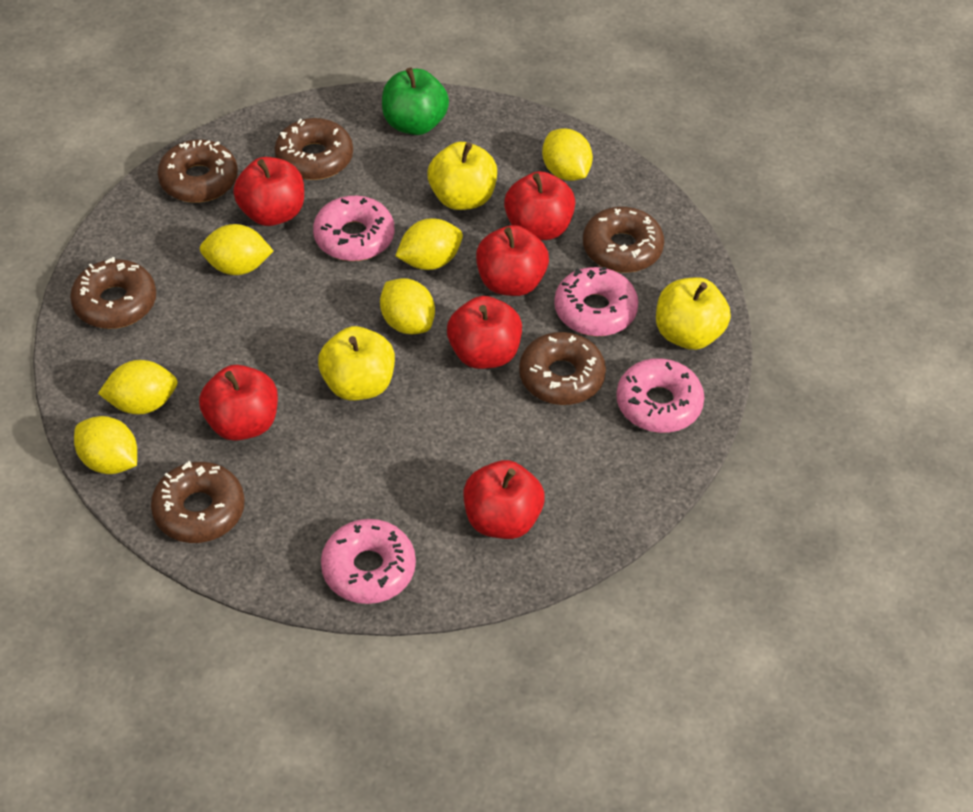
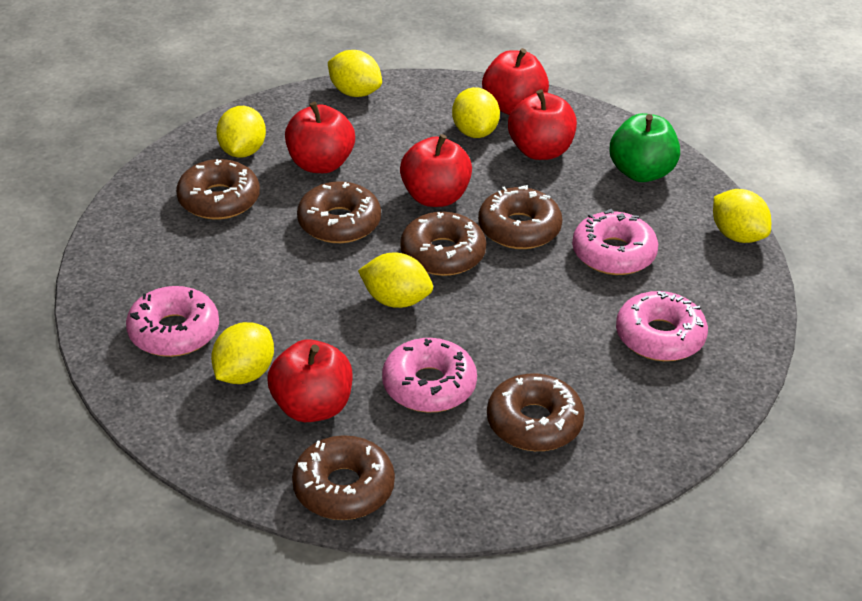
red apple: [199,365,278,441] [233,157,304,226] [447,296,522,369] [464,460,545,539] [476,225,549,296] [504,171,576,240] = 6 -> [267,339,353,422] [285,102,355,173] [400,134,472,207] [482,48,549,115] [508,89,577,160] = 5
yellow apple: [318,326,395,401] [428,142,497,210] [656,277,731,350] = 3 -> none = 0

